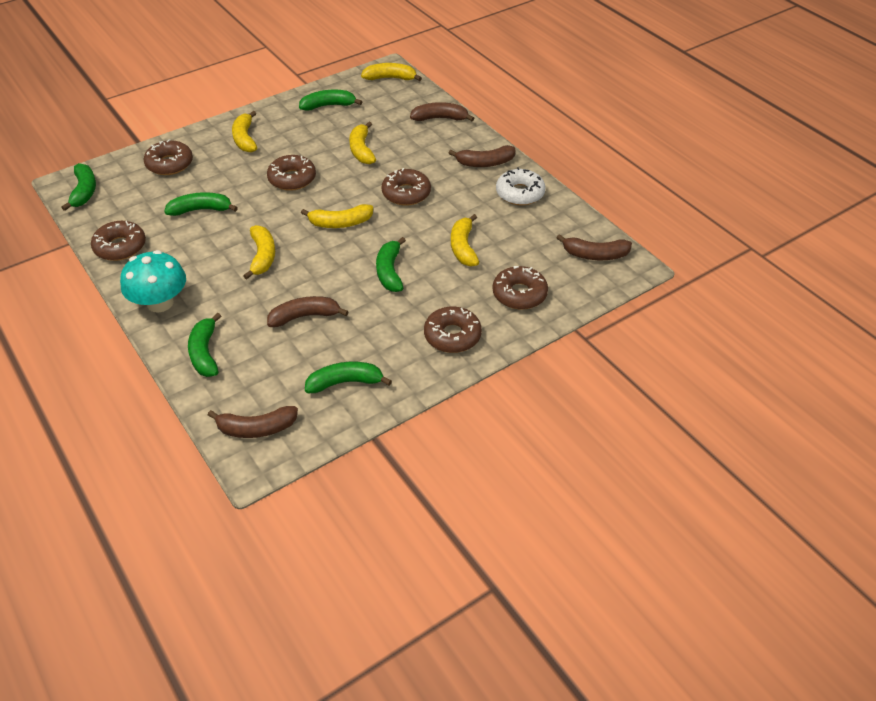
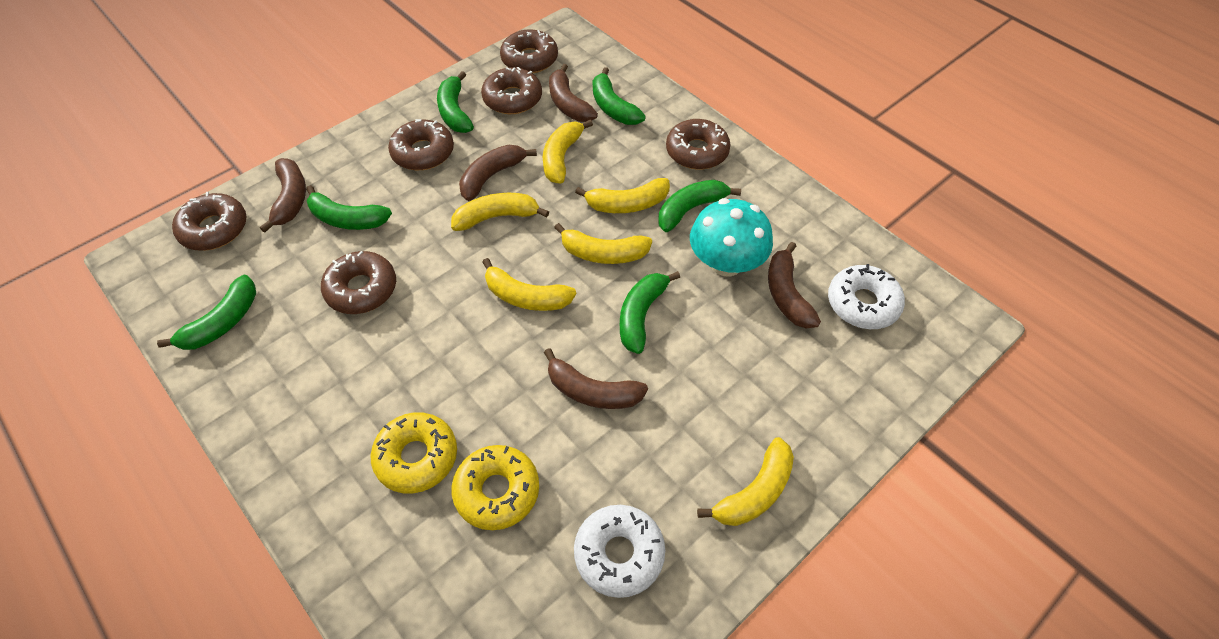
white donut: [496,167,546,205] = 1 -> [574,505,665,598] [828,264,905,329] = 2
yellow donut: none = 0 -> [371,412,457,494] [452,445,539,530] = 2

